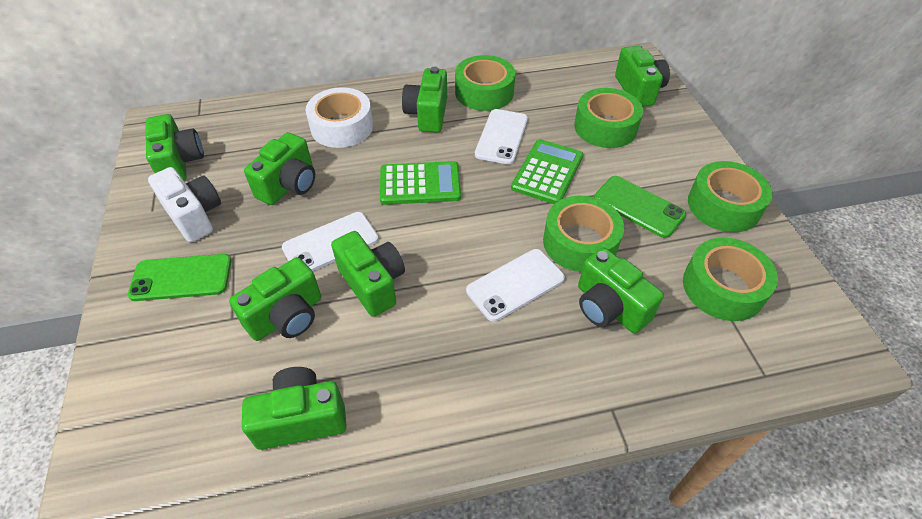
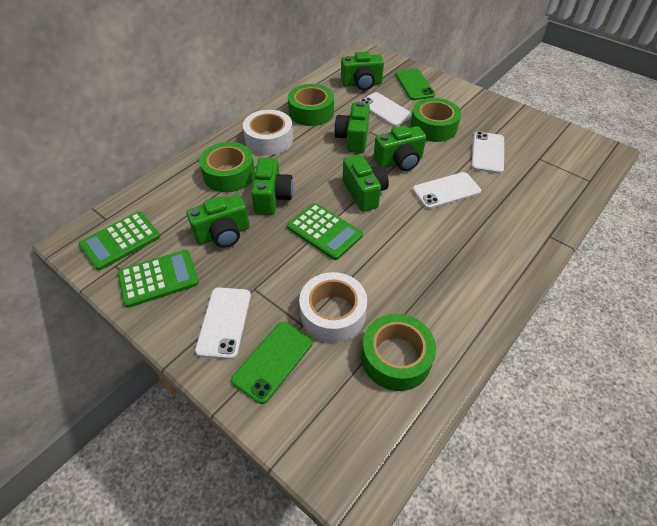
green calculator: [380,161,461,205] [511,139,583,204] = 2 -> [79,212,160,270] [118,250,199,308] [287,203,363,260] = 3
green camera: [146,114,204,181] [229,257,321,341] [242,367,347,450] [244,132,315,205] [331,231,405,317] [402,67,447,133] [578,248,664,334] [615,46,670,107] = 8 -> [187,194,250,248] [251,158,293,215] [334,101,370,153] [341,51,384,90] [343,154,389,212] [373,126,426,171] = 6
green tape: [455,55,515,111] [543,196,624,272] [574,88,643,148] [683,238,778,321] [688,161,773,232] = 5 -> [199,142,255,192] [288,84,334,126] [361,314,436,391] [410,98,461,142] = 4
white camera: [148,167,221,242] = 1 -> none = 0
white phone: [282,212,379,271] [466,249,565,322] [475,109,528,164] = 3 -> [195,287,251,359] [359,92,412,127] [412,172,481,209] [471,132,504,174] = 4
white tape: [306,87,373,148] = 1 -> [243,110,293,155] [299,272,367,343] = 2

